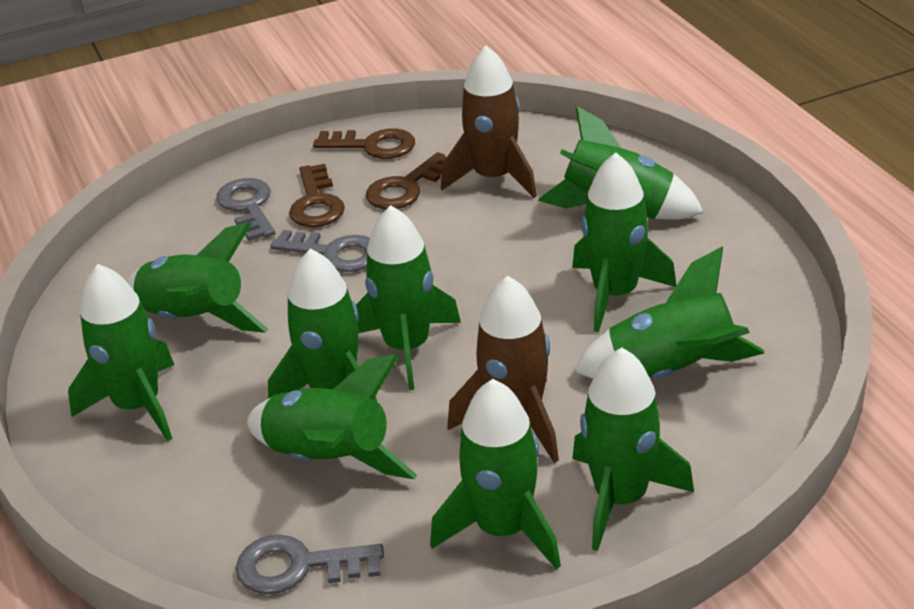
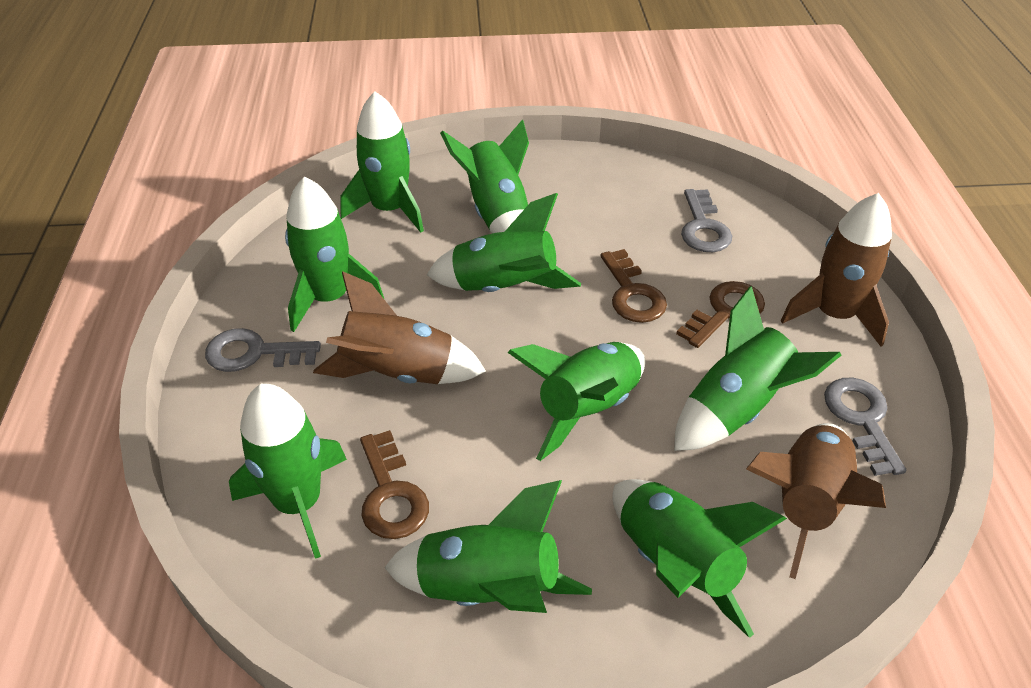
brown rocket: [441,46,537,198] [447,276,559,463] = 2 -> [313,271,486,384] [746,423,886,579] [781,193,892,347] = 3
green rocket: [68,264,174,441] [127,222,268,333] [247,354,417,479] [268,249,377,402] [356,205,461,390] [430,379,561,570] [538,106,704,220] [572,153,676,332] [572,348,694,551] [574,247,764,379] = 10 -> [229,384,347,559] [285,177,384,332] [340,91,424,233] [384,480,592,613] [427,193,581,292] [440,119,529,233] [507,342,645,461] [612,479,787,638] [674,286,842,451] = 9

